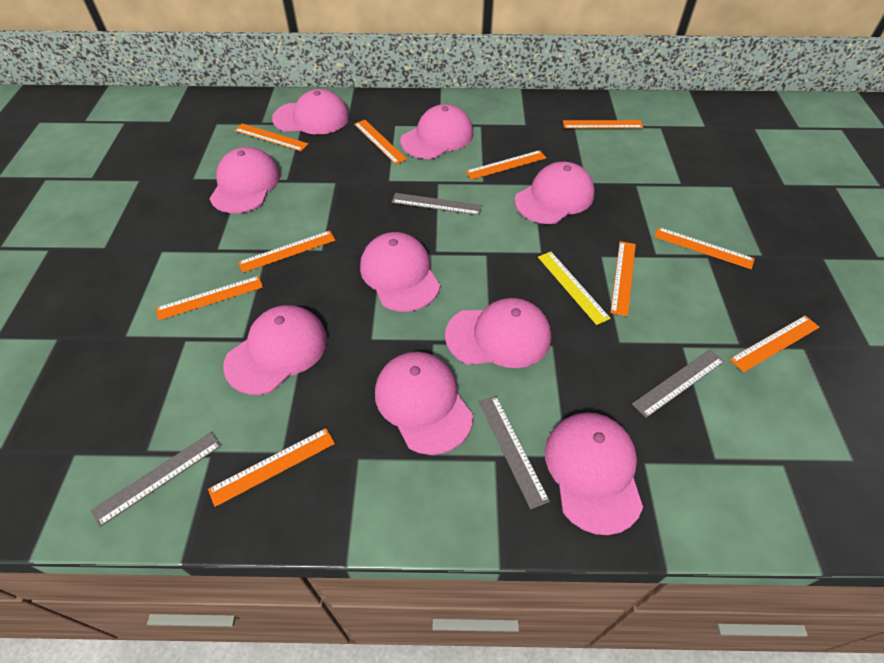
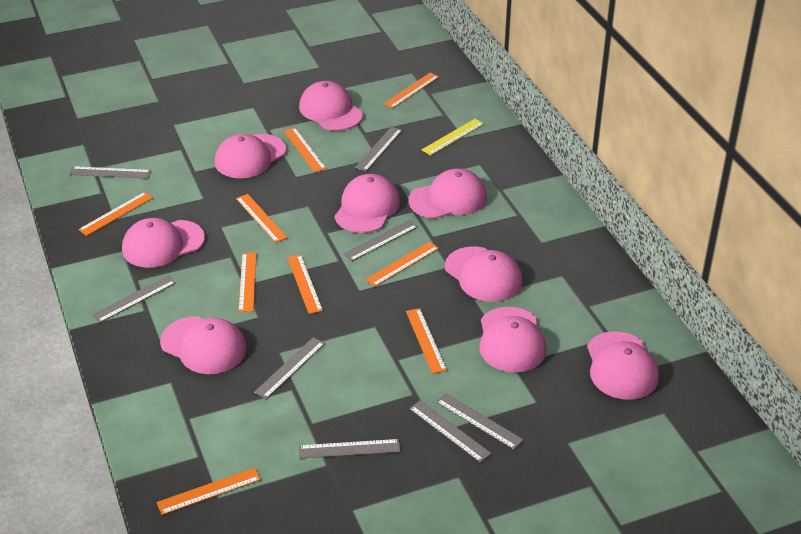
grey ruler: [91,432,221,527] [392,193,482,215] [479,395,550,509] [632,349,725,418] = 4 -> [69,166,151,179] [92,276,176,323] [254,337,325,399] [299,439,400,459] [343,220,418,262] [355,127,402,171] [409,400,492,463] [436,393,524,450] = 8
orange ruler: [156,276,263,320] [208,428,335,507] [234,124,308,151] [238,230,336,273] [354,120,407,164] [465,150,546,180] [563,120,643,129] [610,241,636,316] [654,227,755,269] [730,315,820,372] = 10 -> [78,192,153,236] [156,468,261,515] [236,194,288,243] [238,253,257,312] [284,128,327,172] [287,255,323,314] [365,241,439,287] [383,73,439,109] [406,308,447,374] = 9

